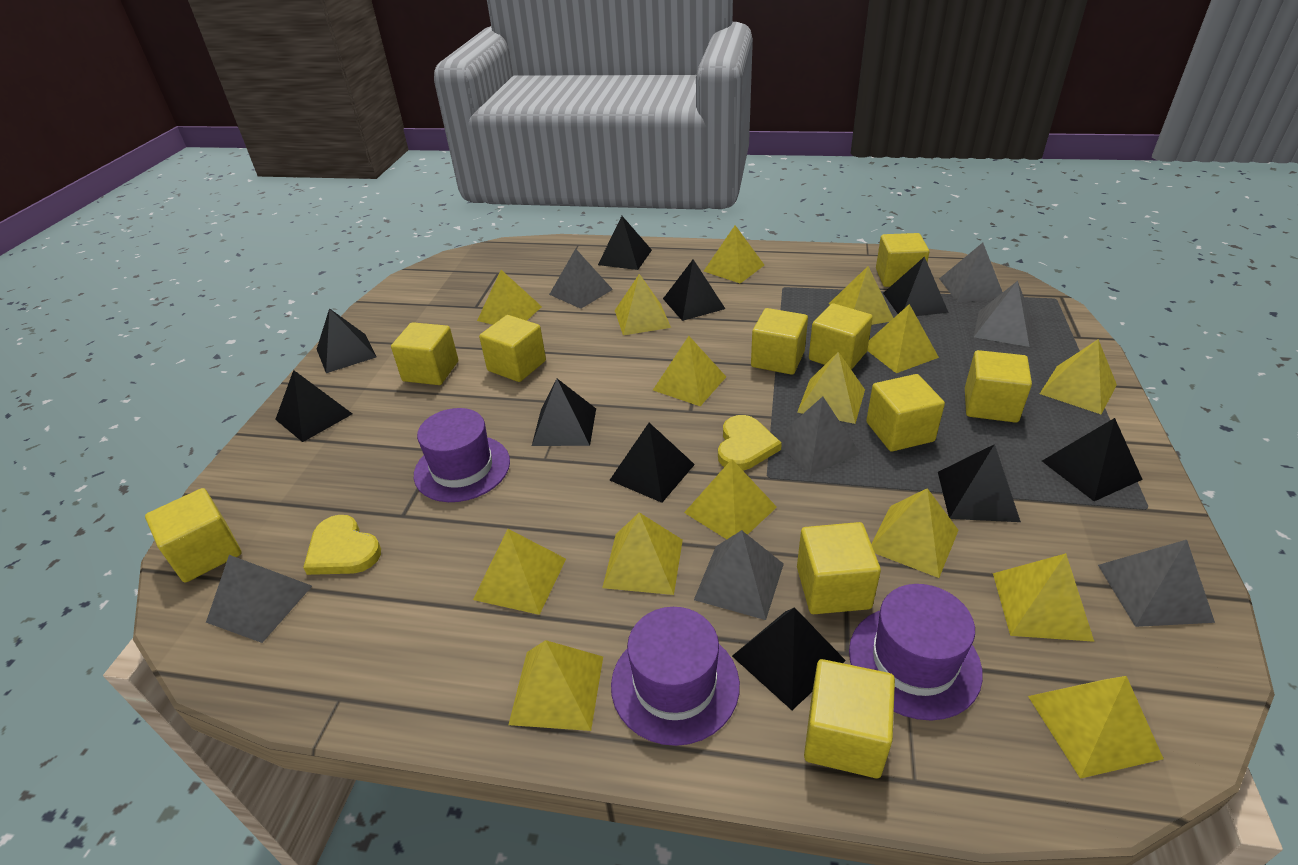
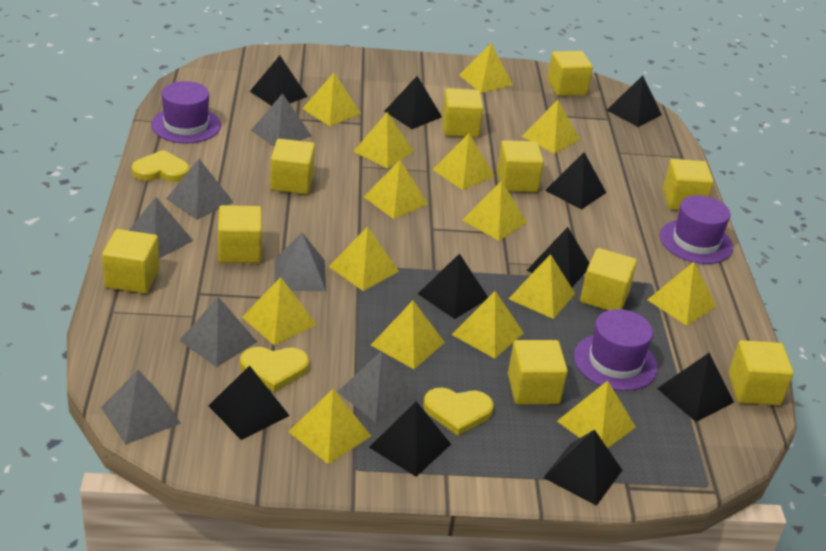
yellow heart: [303,515,381,575] [718,415,782,471] = 2 -> [132,150,190,182] [240,347,309,392] [423,388,494,436] = 3

